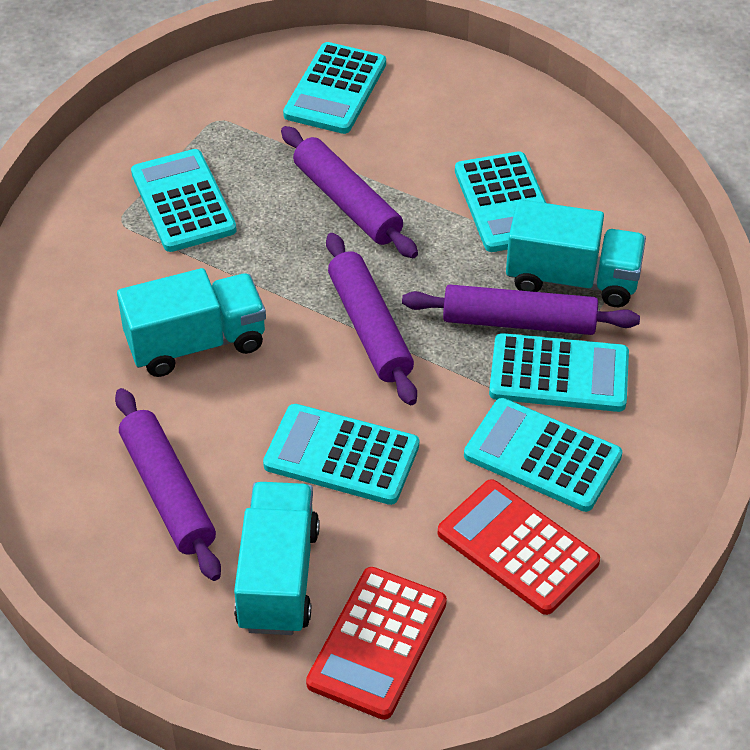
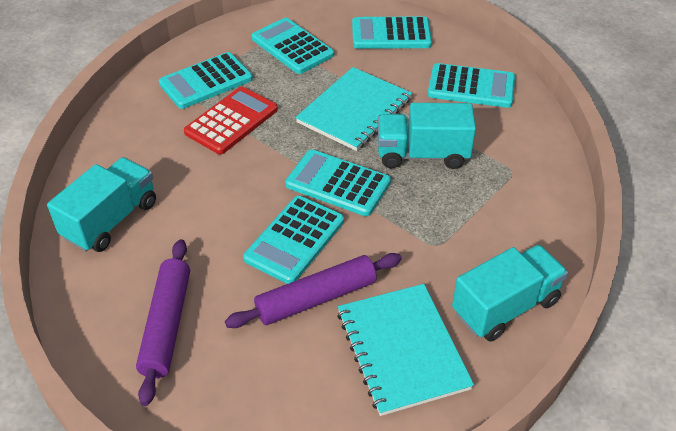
purple rolling pin: [115,388,221,581] [281,126,418,258] [326,233,417,405] [402,285,640,335] = 4 -> [136,239,190,406] [225,253,402,328] = 2
red calculator: [306,567,447,720] [438,479,600,615] = 2 -> [184,86,278,154] = 1
turquoise notebook: none = 0 -> [295,67,412,151] [337,284,474,416] = 2

